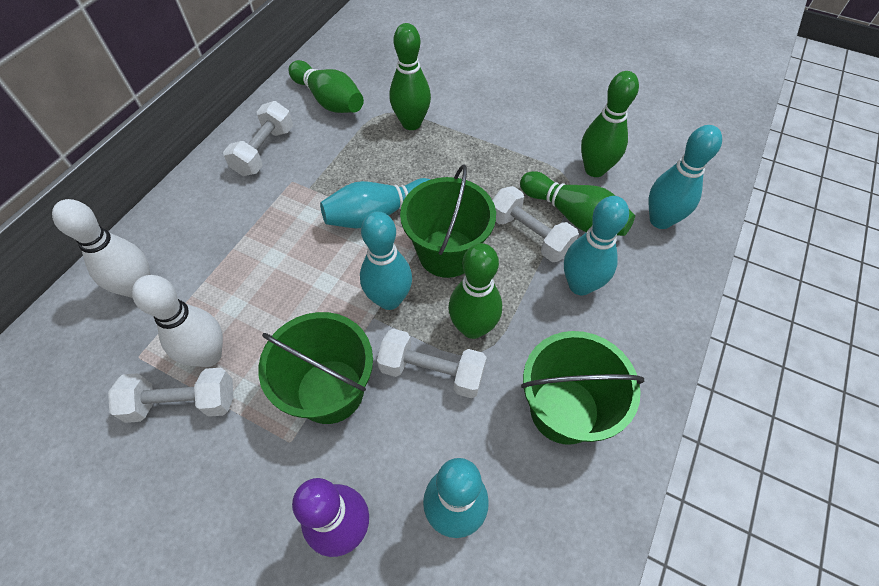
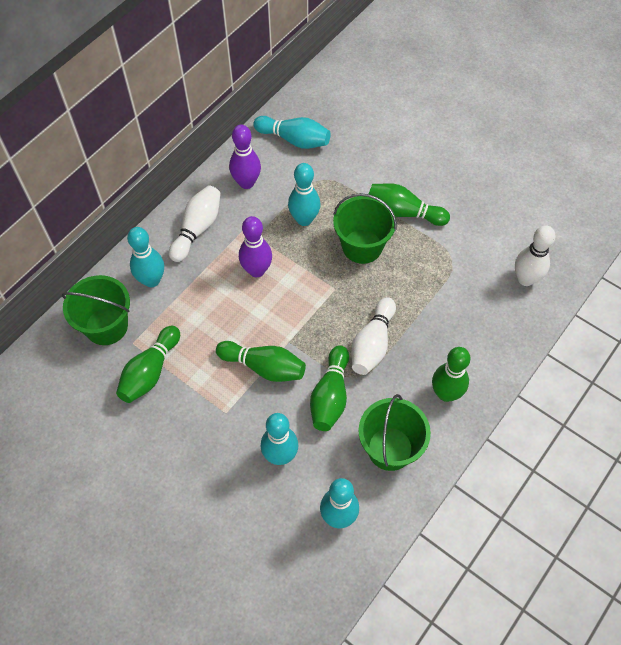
purple bowling pin: [292,478,369,557] = 1 -> [229,124,261,189] [239,216,272,277] = 2
white bowling pin: [52,199,150,298] [132,275,223,367] = 2 -> [169,185,221,262] [351,297,396,375] [515,226,556,286] = 3
white dumbbell: [108,368,234,423] [223,101,293,176] [377,329,487,398] [492,186,579,262] = 4 -> none = 0

